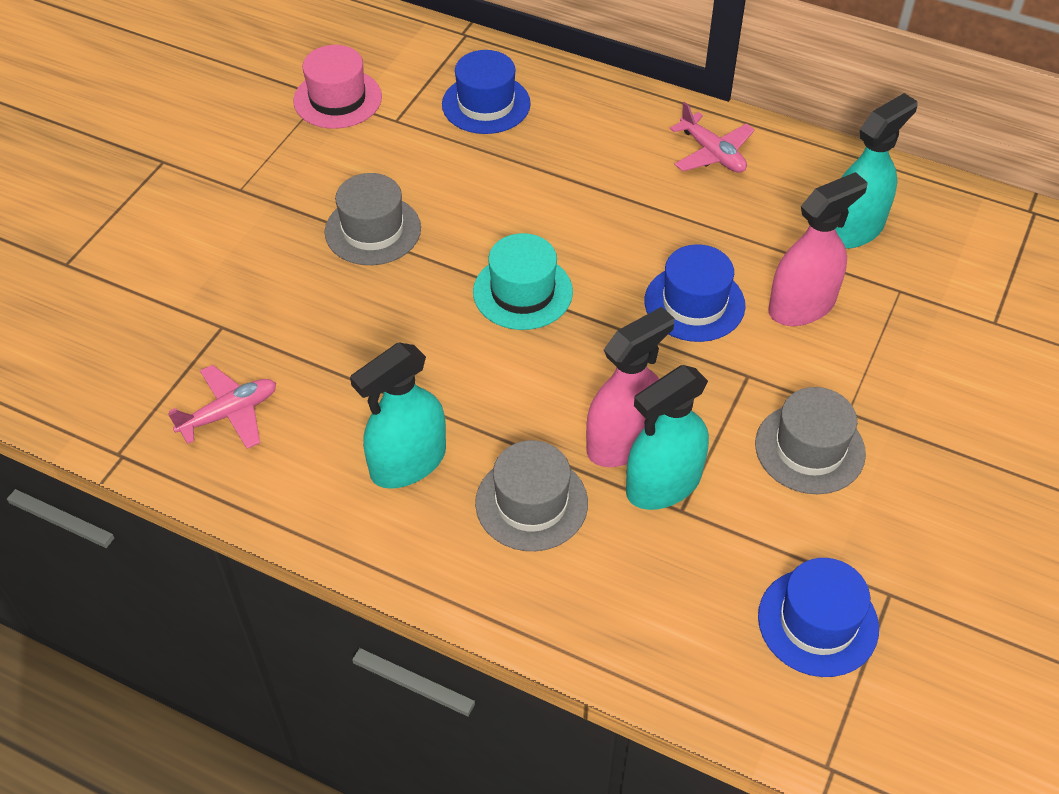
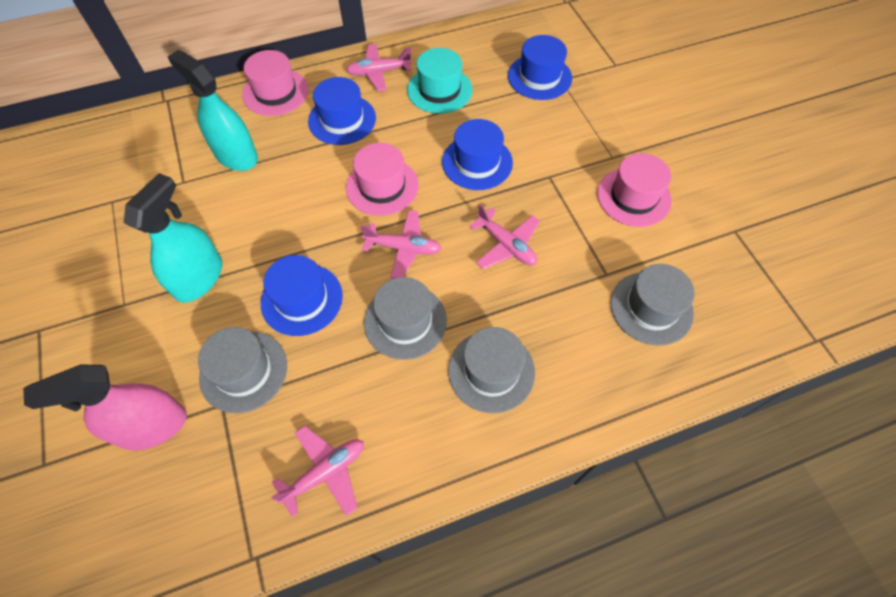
blue hat: [442,50,531,134] [645,244,745,342] [758,558,879,677] = 3 -> [261,255,343,336] [308,77,376,145] [442,119,513,190] [508,35,572,100] = 4
grey hat: [324,173,421,265] [475,440,588,551] [755,387,866,494] = 3 -> [198,327,287,413] [364,277,447,360] [448,327,535,413] [611,264,695,346] = 4
pink hat: [293,45,382,129] = 1 -> [242,50,309,116] [346,143,419,216] [597,153,672,227] = 3
pink plane: [168,365,276,449] [670,102,755,173] = 2 -> [272,426,364,517] [346,44,412,92] [360,210,442,279] [469,204,540,269] = 4
pink spray bottle: [586,307,675,467] [768,172,868,326] = 2 -> [23,365,187,450] = 1
turquoise spray bottle: [350,343,446,489] [626,365,709,510] [835,93,918,249] = 3 -> [124,173,222,303] [168,50,258,171] = 2

